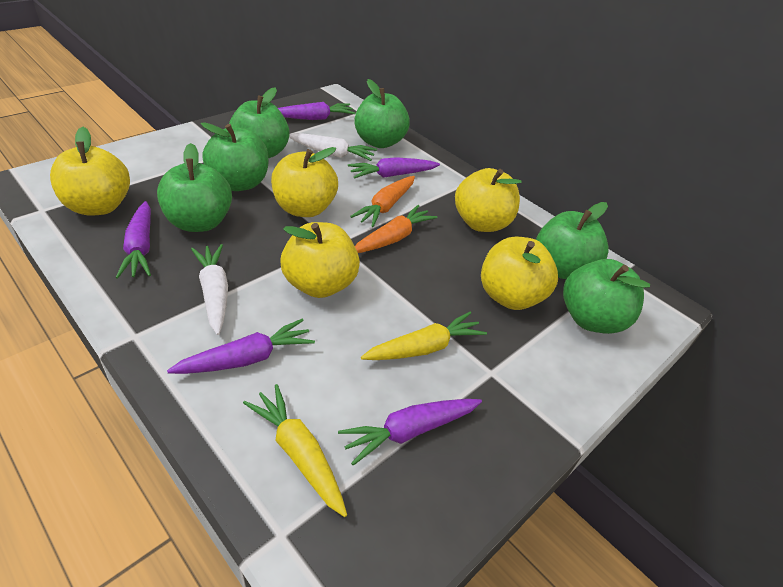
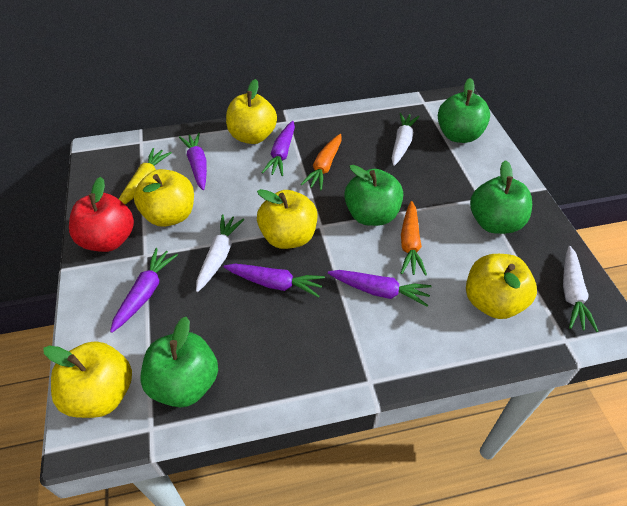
green apple: [157,143,232,232] [201,122,269,191] [229,87,290,158] [354,79,410,148] [536,202,609,279] [563,259,650,334] = 6 -> [140,317,218,407] [344,165,403,226] [438,78,490,143] [470,160,532,234] = 4
red apple: none = 0 -> [69,177,134,252] = 1
white carrot: [191,244,228,335] [289,133,377,161] = 2 -> [196,215,245,292] [391,113,420,166] [563,246,599,332] = 3
yellow carrot: [243,384,347,517] [361,312,487,360] = 2 -> [119,148,172,204] = 1

